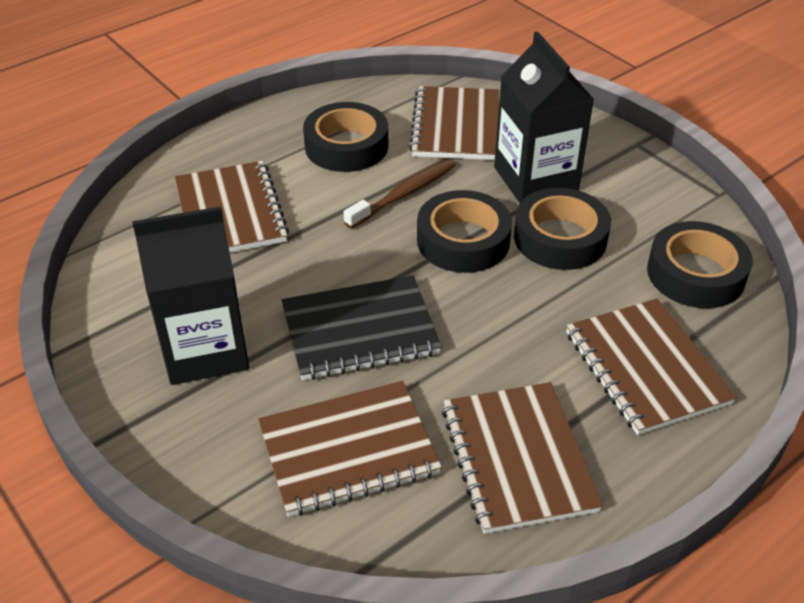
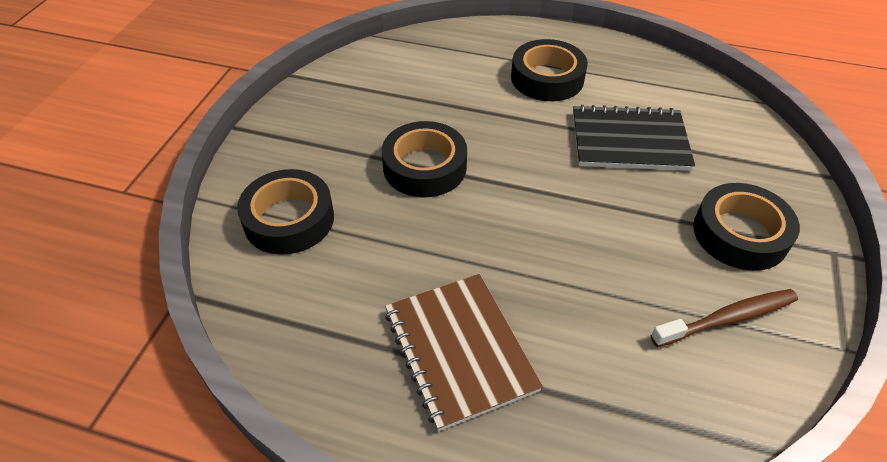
black carton: [132,206,249,385] [494,32,594,203] = 2 -> none = 0
brown notebook: [175,161,289,252] [258,381,442,517] [409,86,499,160] [442,382,603,534] [566,299,737,435] = 5 -> [385,274,543,431] = 1

